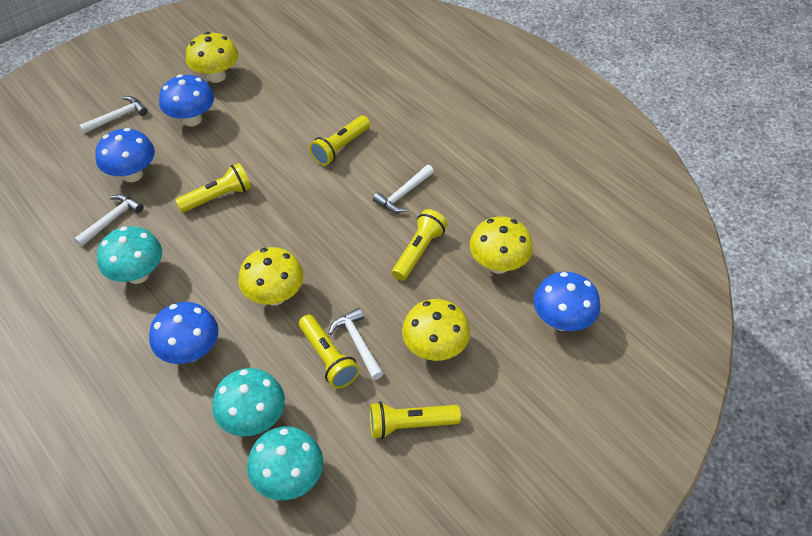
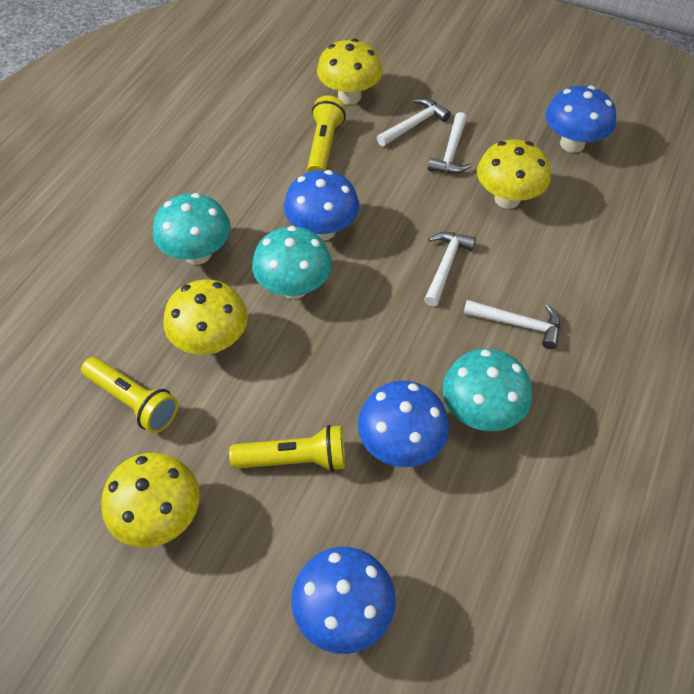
yellow flashlight: [175,163,251,213] [299,315,360,389] [309,116,370,166] [370,402,461,439] [392,209,448,281] = 5 -> [81,357,178,433] [229,425,345,472] [307,96,346,172] = 3

